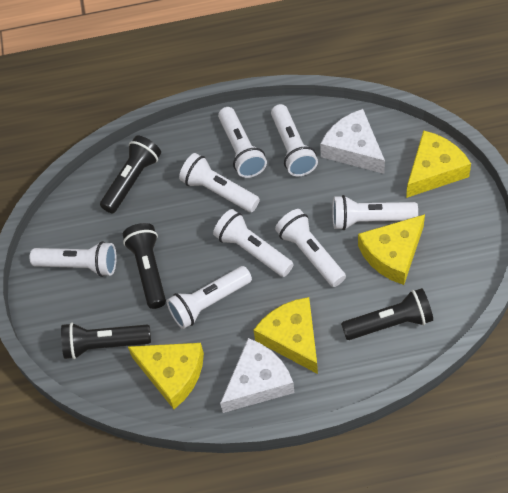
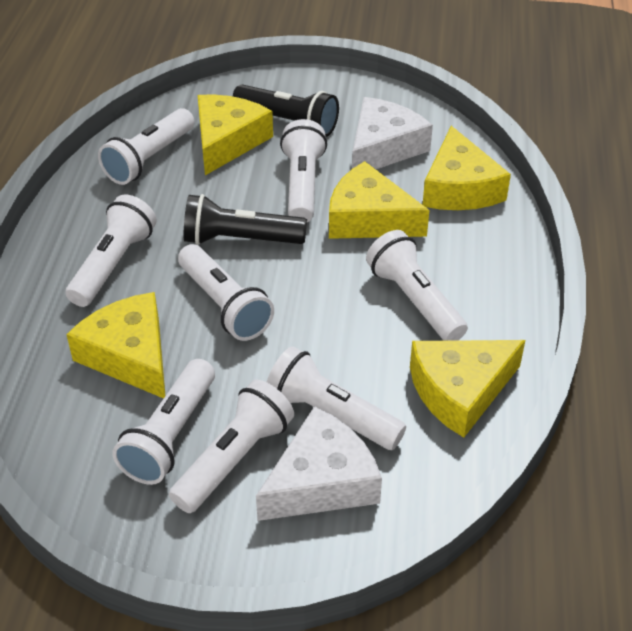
black flashlight: [61,322,151,359] [100,136,161,213] [123,223,166,309] [341,288,433,340] = 4 -> [184,194,307,245] [233,84,339,137] = 2
yellow cheese: [128,343,204,409] [253,297,318,374] [358,214,425,285] [406,130,471,198] = 4 -> [66,292,165,399] [198,94,273,175] [329,161,429,239] [410,340,525,438] [422,126,511,210] = 5

